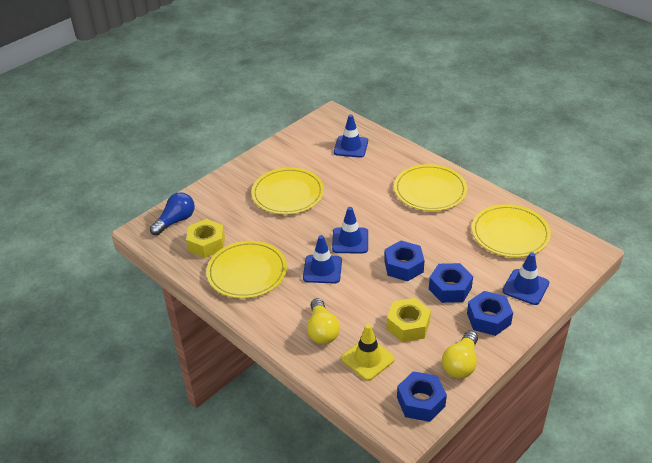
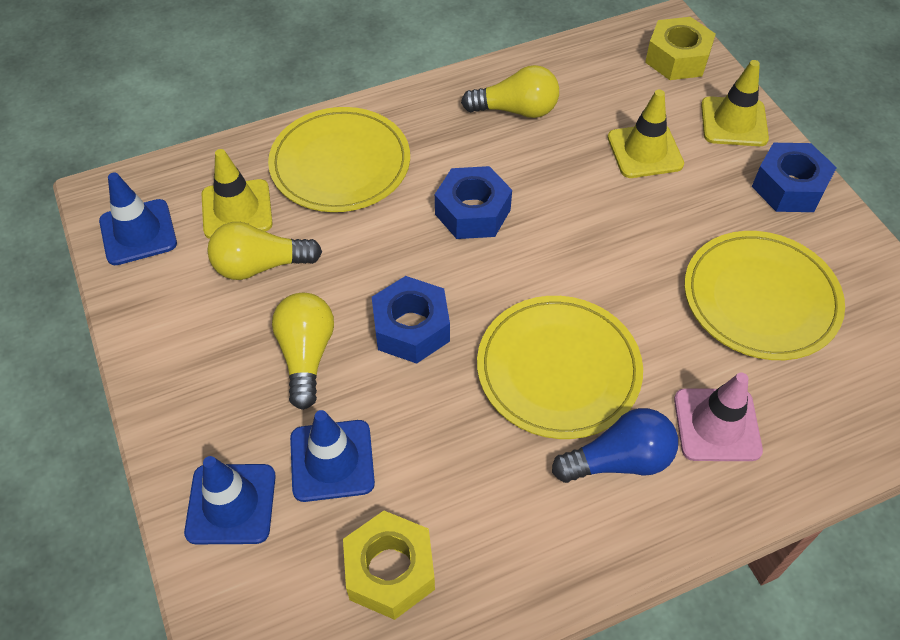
blue nut: [384,241,425,282] [397,371,447,422] [429,263,473,303] [467,291,513,336] = 4 -> [372,276,450,364] [435,166,512,239] [752,143,837,212] = 3
blue traffic cone: [303,235,342,284] [332,207,368,253] [334,114,368,158] [502,252,549,305] = 4 -> [99,173,177,265] [184,456,276,544] [290,410,375,502] = 3
pink traffic cone: none = 0 -> [674,372,763,461] = 1
yellow light bulb: [307,298,340,344] [442,331,478,378] = 2 -> [207,222,322,280] [272,293,334,410] [461,65,559,118] = 3
yellow plate: [206,241,287,298] [252,167,324,215] [394,164,467,211] [472,204,551,257] = 4 -> [268,107,410,212] [477,296,643,439] [684,231,845,360] = 3
yellow traffic cone: [341,324,395,381] = 1 -> [202,149,273,239] [608,89,684,178] [701,60,769,146] = 3

